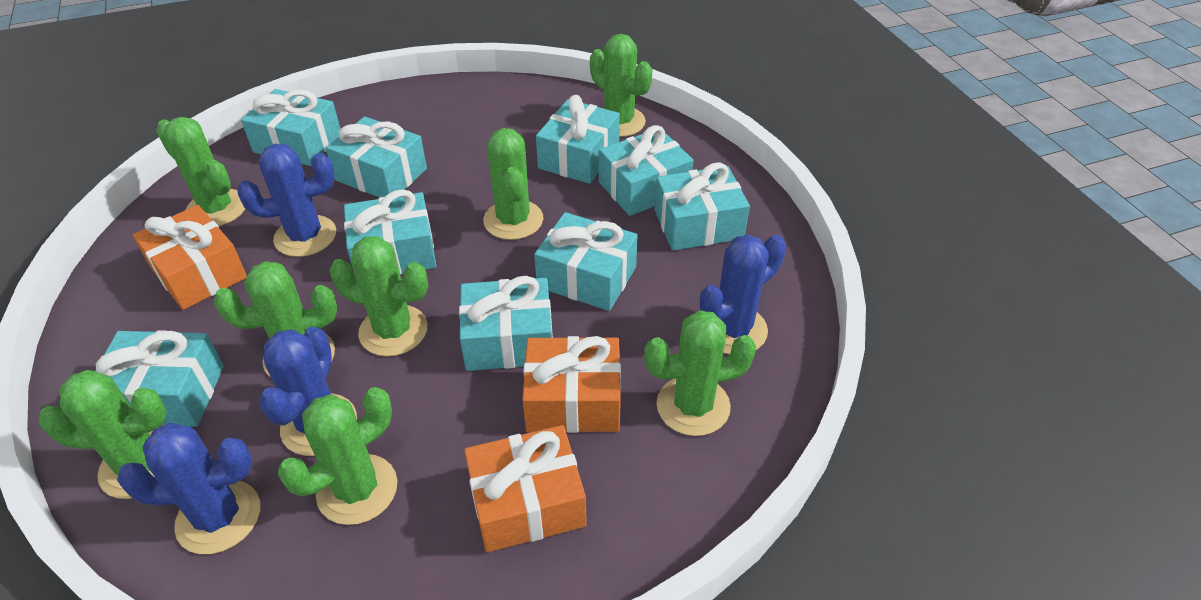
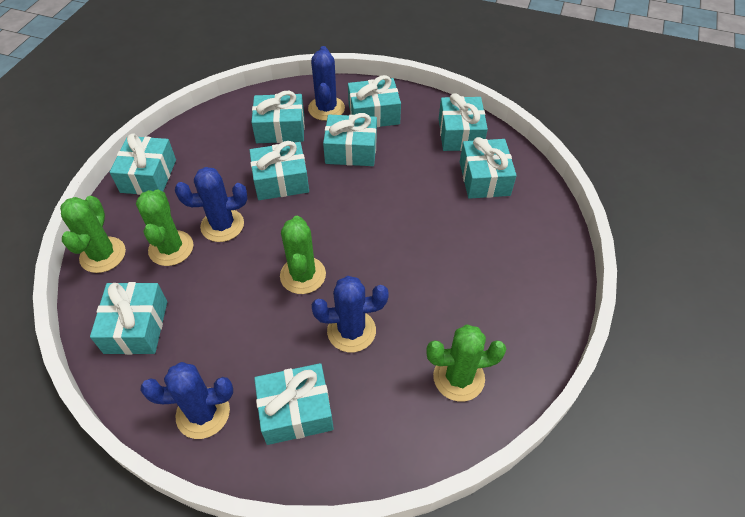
green cactus: [38,370,167,499] [156,117,245,226] [214,261,337,376] [278,387,397,525] [329,236,428,356] [483,128,543,240] [590,34,652,137] [644,310,756,436] = 8 -> [60,196,126,273] [136,189,193,266] [280,216,326,294] [426,324,507,401] = 4
orange gift: [133,205,247,310] [464,425,587,552] [522,336,621,433] = 3 -> none = 0

